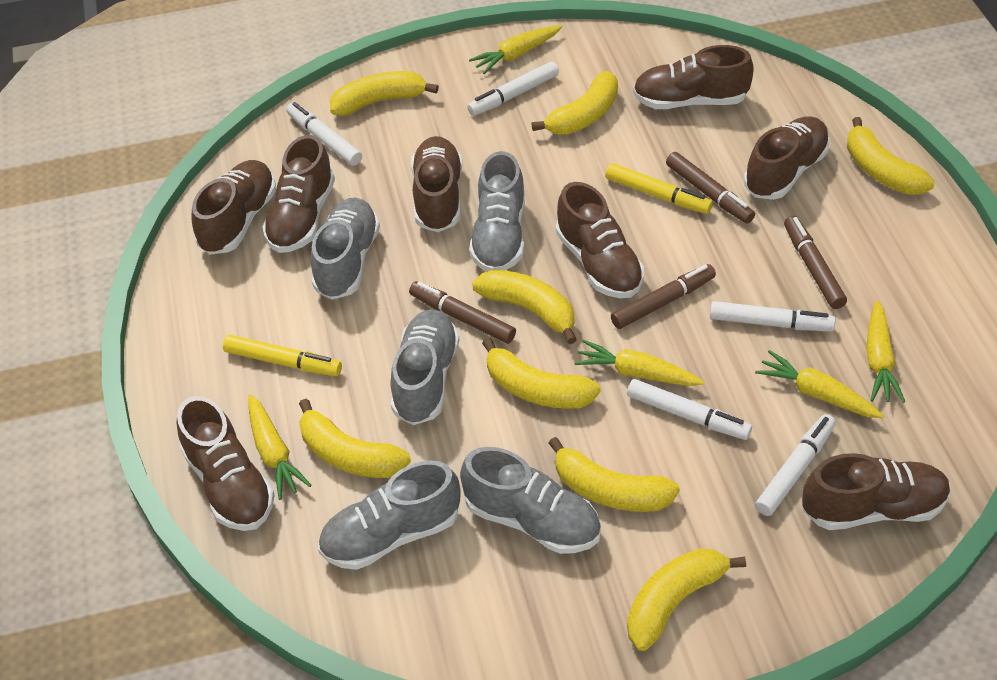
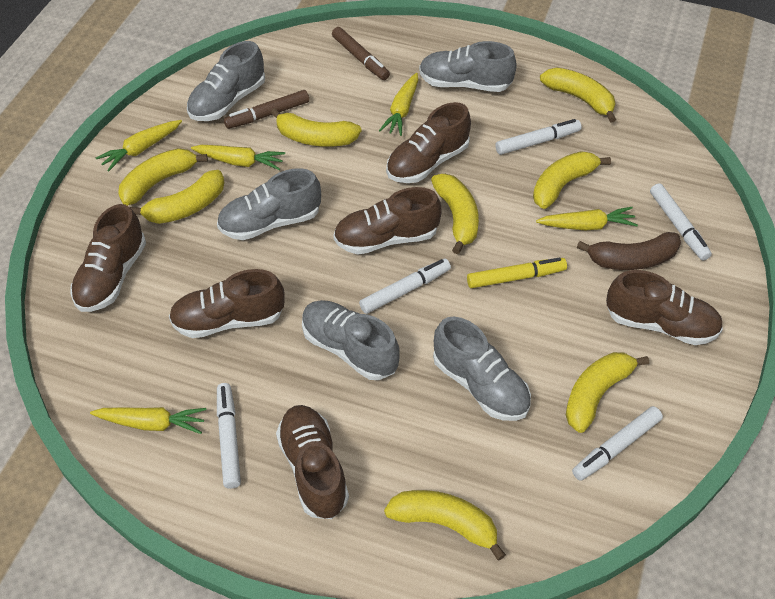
brown banana: none = 0 -> [577,232,681,270] = 1
brown marker: [409,281,516,344] [611,264,716,329] [666,152,755,223] [784,216,847,309] = 4 -> [224,90,309,129] [332,27,390,80] = 2
brown shoe: [177,396,274,531] [191,160,276,255] [262,135,335,253] [411,136,462,232] [556,182,644,298] [633,45,754,109] [744,116,830,200] [802,453,951,530] = 8 -> [70,204,146,312] [169,269,285,338] [276,405,349,519] [333,187,441,255] [386,102,471,183] [606,270,723,345] = 6
yellow marker: [223,334,342,376] [605,163,713,214] = 2 -> [467,257,567,288] = 1

